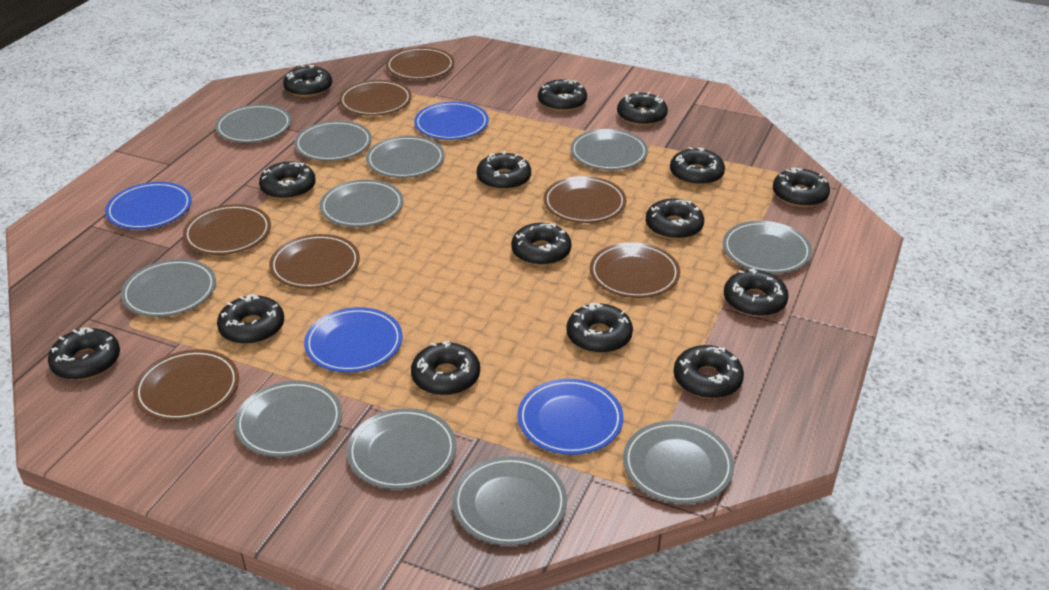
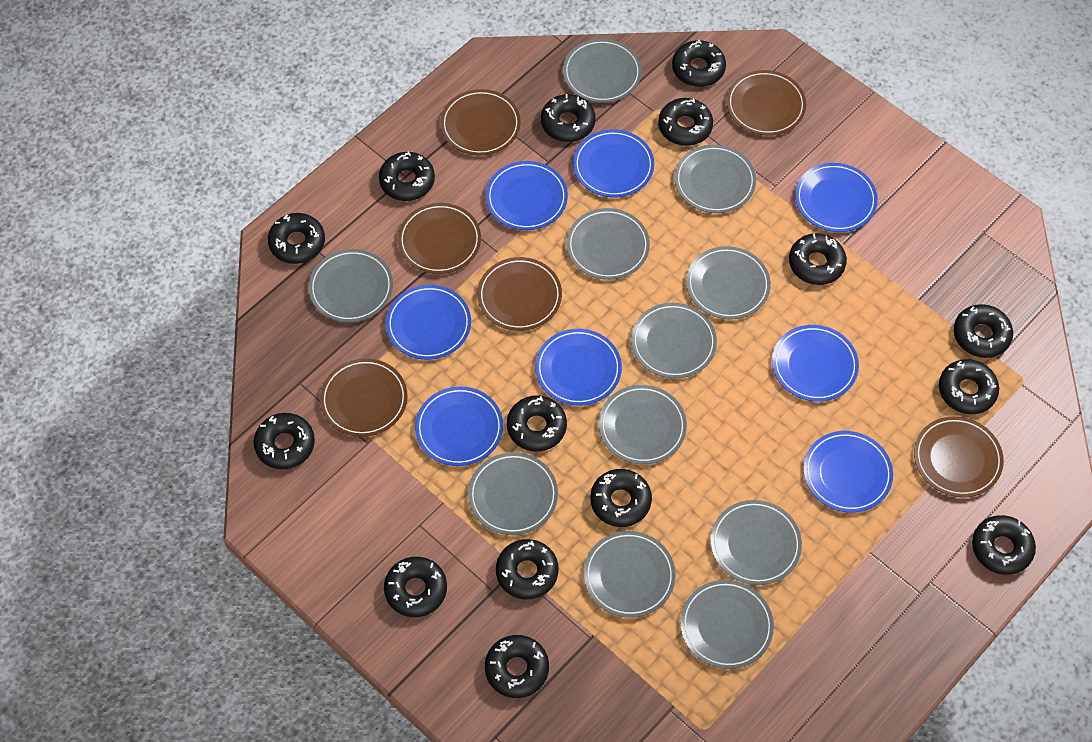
blue plate: [105,182,192,230] [304,307,403,372] [414,102,489,140] [518,379,623,455] = 4 -> [386,285,471,360] [415,386,503,466] [486,161,568,230] [535,329,622,406] [573,129,654,197] [772,325,859,402] [795,163,878,232] [803,431,893,513] = 8
brown plate: [133,349,239,421] [183,204,271,255] [269,234,360,289] [339,80,412,116] [386,47,455,80] [544,176,626,223] [590,242,680,298] = 7 -> [320,358,408,437] [398,203,481,274] [440,89,521,156] [477,257,562,331] [726,70,806,136] [914,416,1004,498] = 6

